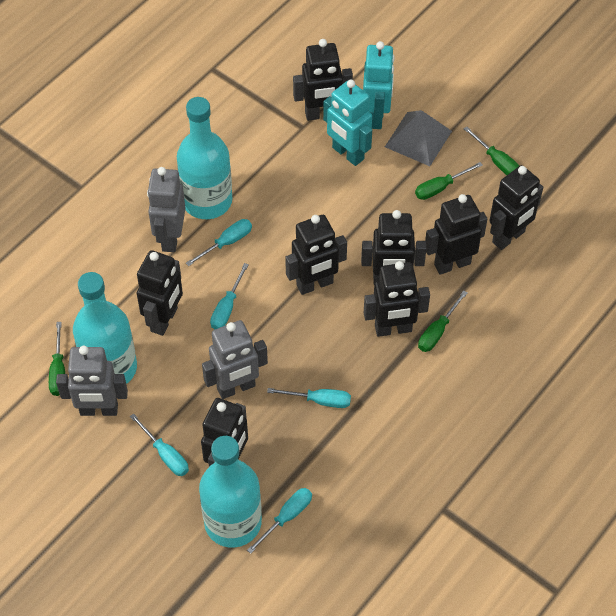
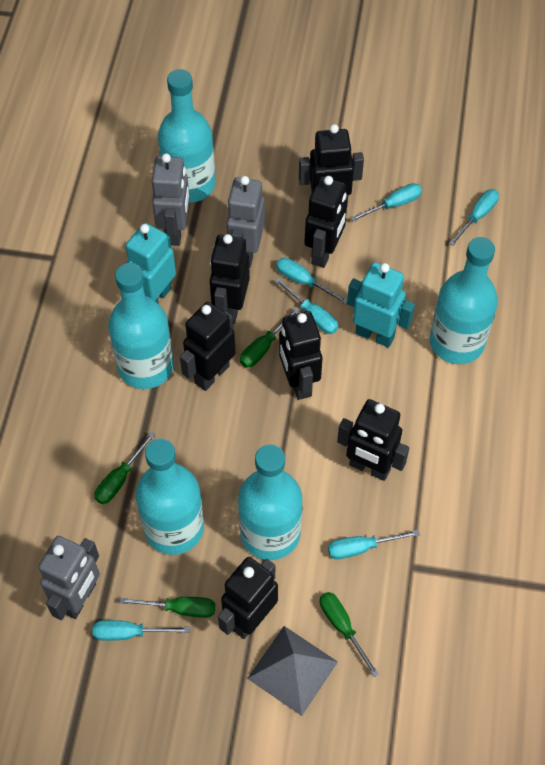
black robot: [137,250,183,336] [201,398,248,467] [285,215,347,295] [293,39,353,121] [361,210,427,284] [364,261,430,337] [425,194,487,275] [489,165,543,250] = 8 -> [180,302,236,391] [210,234,250,324] [218,557,278,639] [279,311,323,400] [299,124,364,205] [304,176,347,268] [337,399,409,481] = 7
turquoise bottle: [73,272,137,384] [177,97,232,219] [199,436,262,548] = 3 -> [108,263,174,389] [136,439,204,555] [158,69,215,203] [238,444,303,560] [430,237,498,364] = 5
turquoise screwdriver: [130,413,189,476] [186,219,252,266] [210,263,249,329] [247,488,312,554] [267,388,351,408] = 5 -> [92,620,190,641] [275,278,338,334] [276,258,347,304] [328,530,420,559] [351,183,422,222] [449,189,499,246] = 6

